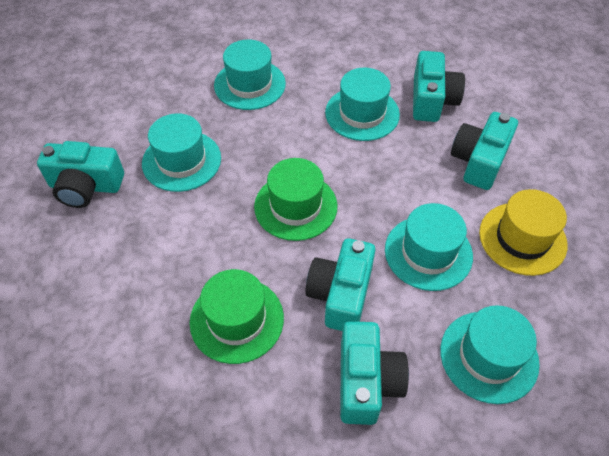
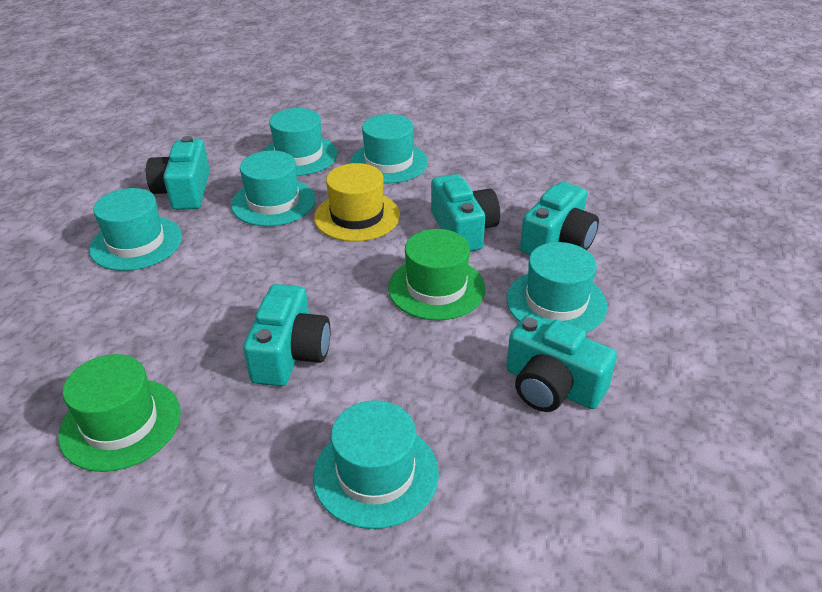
turquoise hat: [142,113,221,192] [214,39,286,110] [325,68,400,141] [385,203,473,291] [440,305,540,404] = 5 -> [89,188,182,271] [231,151,316,226] [263,108,338,176] [313,400,439,529] [350,114,428,183] [506,242,607,333] = 6

